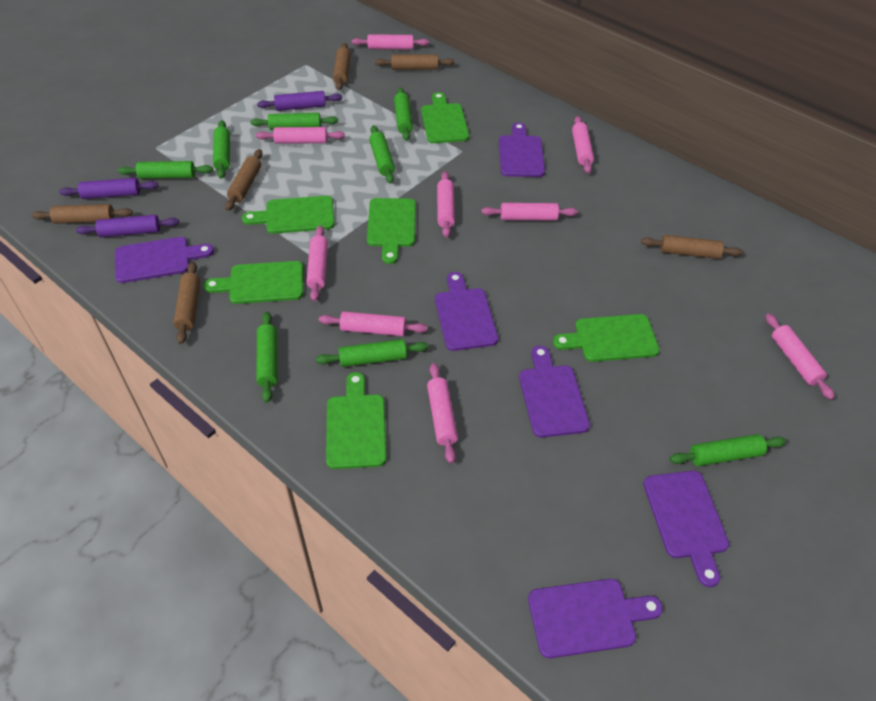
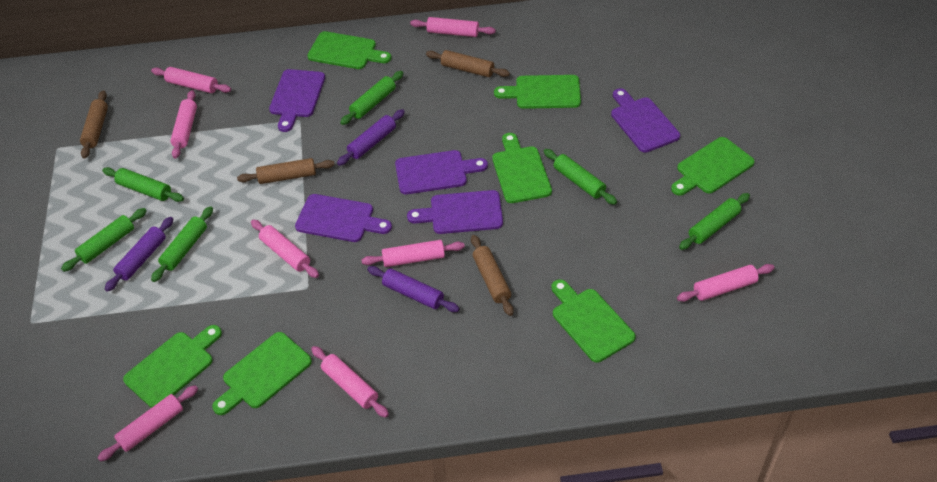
brown rolling pin: [31,204,133,224] [173,262,200,344] [225,149,263,211] [333,43,351,90] [375,54,454,70] [641,235,743,259] = 6 -> [80,90,108,159] [237,158,334,184] [426,50,510,77] [471,235,514,316] = 4
green cutting board: [204,261,303,304] [242,196,335,234] [326,372,386,469] [367,198,416,264] [421,92,469,143] [553,314,660,362] = 6 -> [123,325,222,408] [212,332,312,415] [307,31,391,69] [492,133,552,203] [494,75,581,109] [551,279,636,363] [671,137,755,196] = 7
green rolling pin: [118,161,213,179] [213,120,230,179] [250,113,338,130] [256,311,278,403] [316,339,429,367] [369,126,395,184] [394,87,413,141] [670,434,786,466] = 8 -> [61,208,147,272] [102,167,184,202] [151,206,213,282] [340,71,403,125] [544,149,617,205] [679,193,750,250] = 6
pink rolling pin: [256,127,345,144] [306,226,328,302] [319,311,428,336] [352,34,429,50] [427,363,458,464] [437,171,455,238] [482,203,578,221] [572,116,594,174] [766,313,835,400] = 9 -> [98,385,198,462] [151,67,231,93] [170,90,197,159] [251,220,319,278] [311,346,389,418] [361,240,465,267] [410,17,496,37] [677,264,775,302] = 8
purple cutting board: [115,237,214,283] [435,272,498,351] [499,122,545,177] [519,346,590,438] [528,579,663,658] [643,471,729,587] = 6 -> [269,69,325,132] [295,194,392,242] [395,150,488,194] [407,190,503,234] [611,88,680,153] = 5

